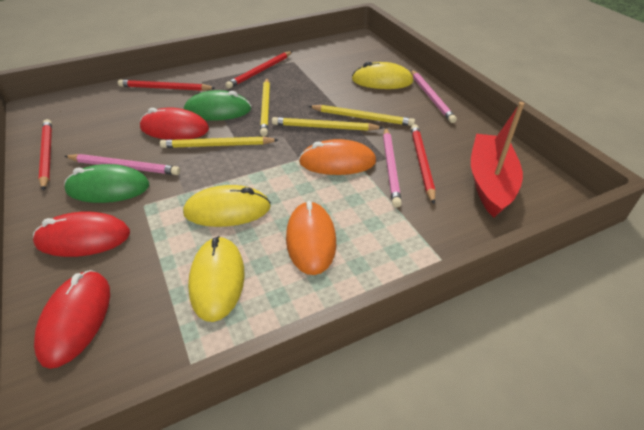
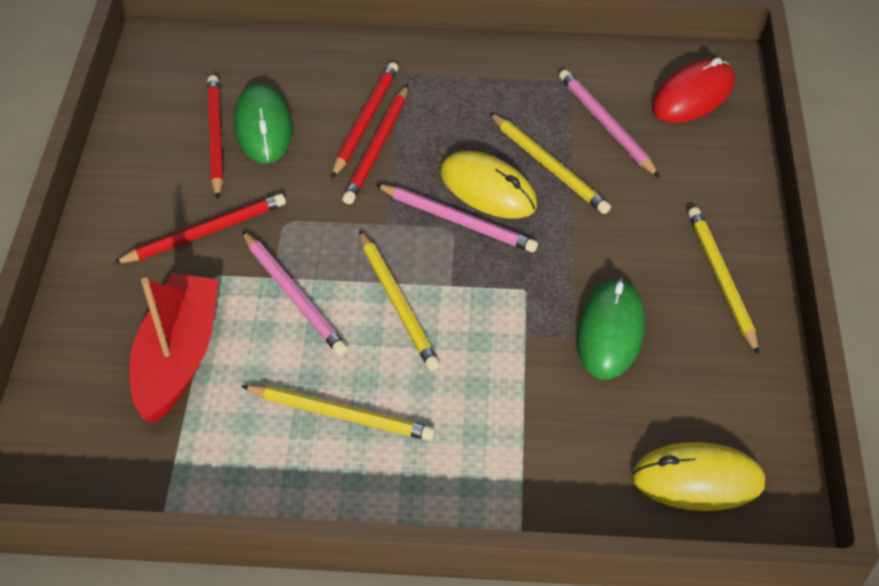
orange mouse: [286,201,336,275] [299,139,376,175] = 2 -> none = 0
red mouse: [33,212,130,257] [34,270,110,369] [140,108,209,140] = 3 -> [652,57,735,123] = 1
yellow mouse: [183,185,271,227] [188,236,245,322] [352,62,413,89] = 3 -> [440,151,537,219] [632,442,765,511] = 2

